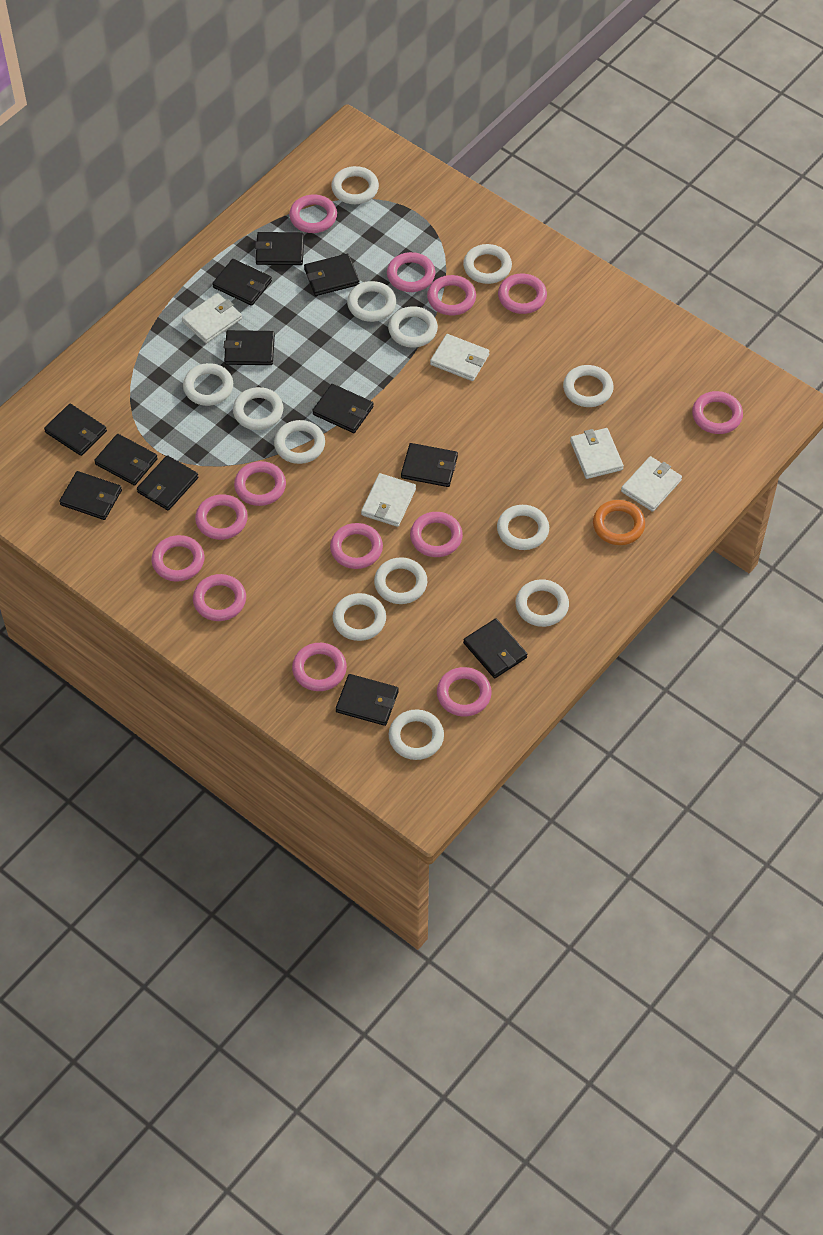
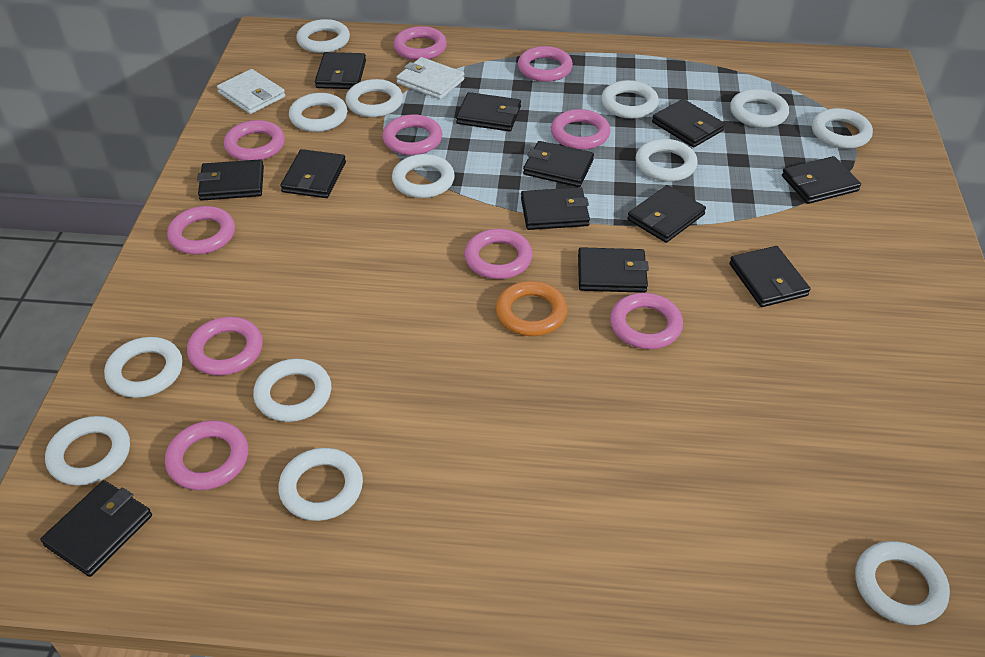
pink ring: [152,535,204,582] [193,574,246,621] [195,494,248,540] [234,461,286,506] [289,194,337,233] [292,643,347,691] [330,523,383,569] [387,252,435,292] [410,512,463,557] [427,275,476,315] [437,667,492,717] [498,274,547,314] [692,391,743,434] = 13 -> [165,420,248,490] [167,206,235,255] [187,317,263,376] [224,120,285,161] [382,114,442,155] [393,26,447,60] [464,229,533,279] [518,46,573,82] [551,109,610,150] [610,293,683,349] = 10
white wallet: [182,293,242,343] [361,473,416,527] [430,334,490,381] [570,428,624,479] [621,456,682,512] = 5 -> [217,69,285,114] [396,57,465,99] = 2

